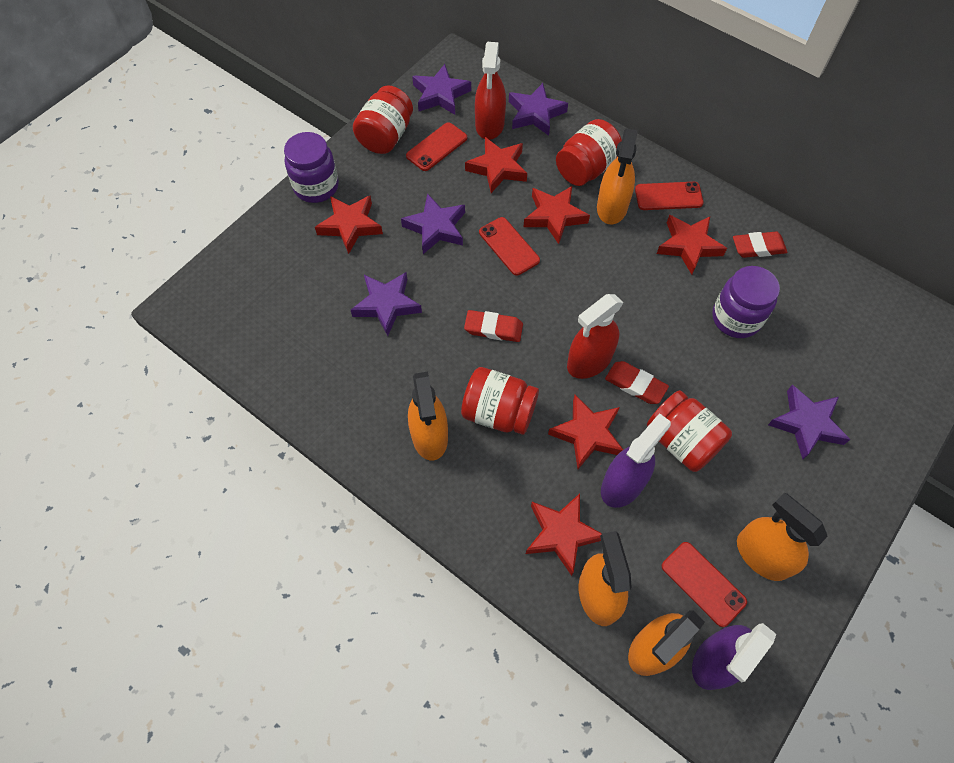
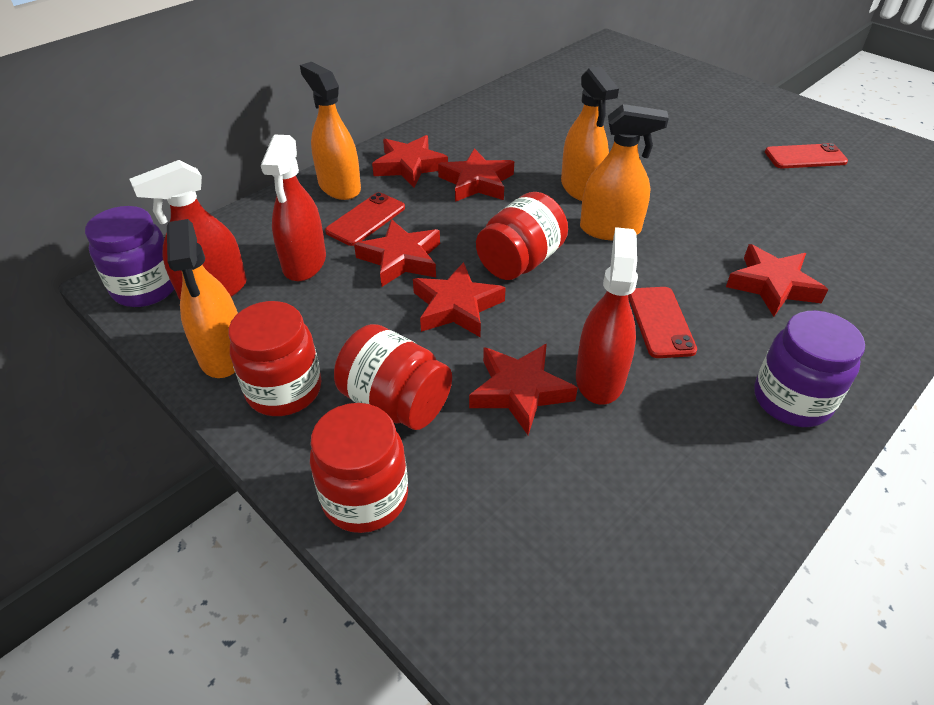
orange spray bottle: [408,372,448,461] [579,531,631,626] [597,129,638,224] [628,610,705,676] [737,493,828,581] = 5 -> [167,219,238,378] [300,62,361,200] [561,66,619,201] [580,104,669,240] = 4
purple spray bottle: [601,413,671,508] [692,623,776,690] = 2 -> none = 0
purple star: [351,272,422,336] [401,193,465,254] [412,64,471,115] [509,83,568,136] [768,385,850,459] = 5 -> none = 0
red eraser: [464,310,523,342] [605,361,669,404] [733,232,787,258] = 3 -> none = 0
red phone: [406,122,467,171] [479,217,540,276] [635,182,704,210] [662,542,747,627] = 4 -> [325,192,405,246] [628,287,697,358] [765,143,848,168] = 3
red spray bottle: [475,42,506,140] [567,294,623,379] = 2 -> [129,160,247,300] [261,134,326,281] [576,227,638,405] = 3

